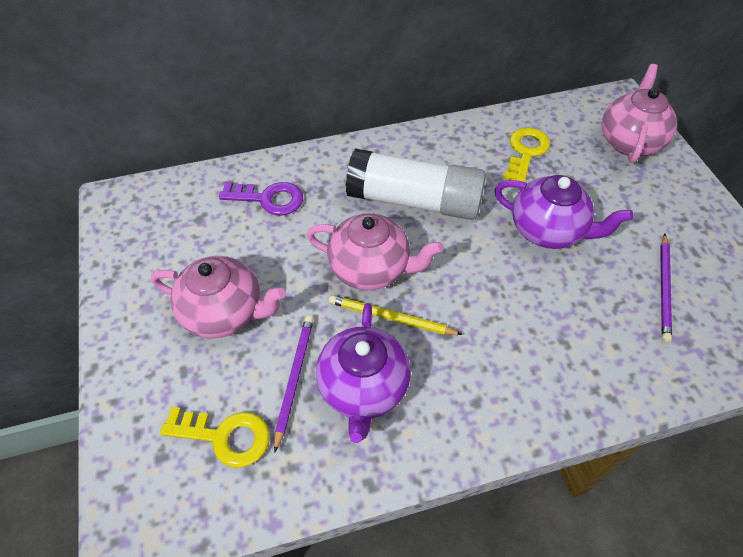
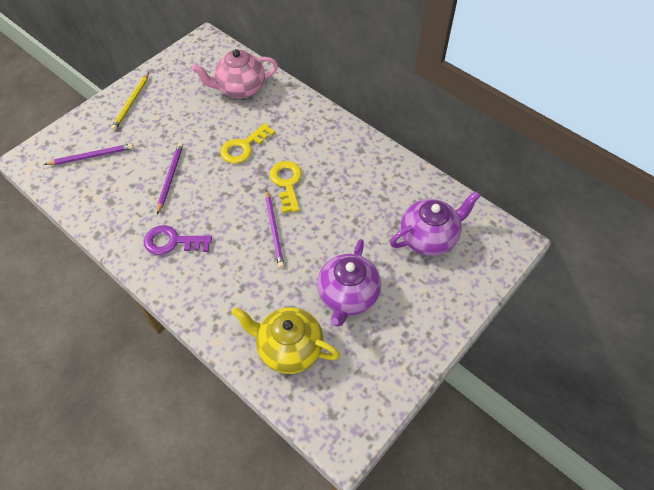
pink teapot: [151,256,286,339] [307,213,444,290] [602,64,677,163] = 3 -> [192,49,278,98] = 1
purple pencil: [274,316,314,453] [660,234,672,342] = 2 -> [44,144,134,165] [157,143,183,214] [265,190,284,268] = 3
white glue stick: [346,149,486,220] = 1 -> none = 0
yellow teapot: none = 0 -> [232,307,340,374] = 1

